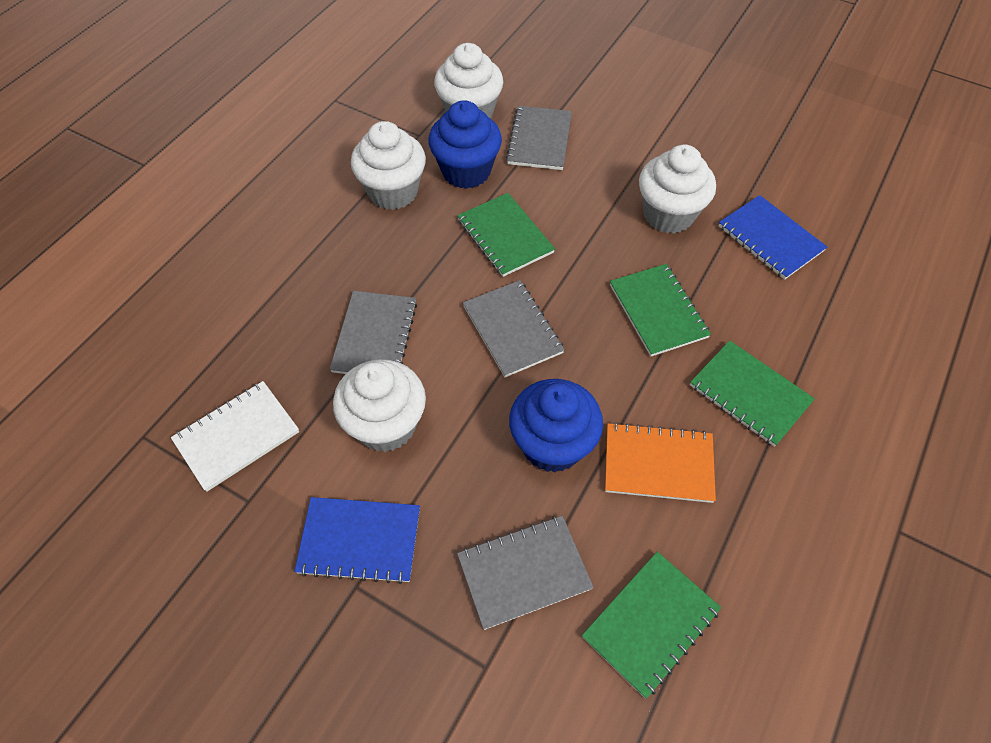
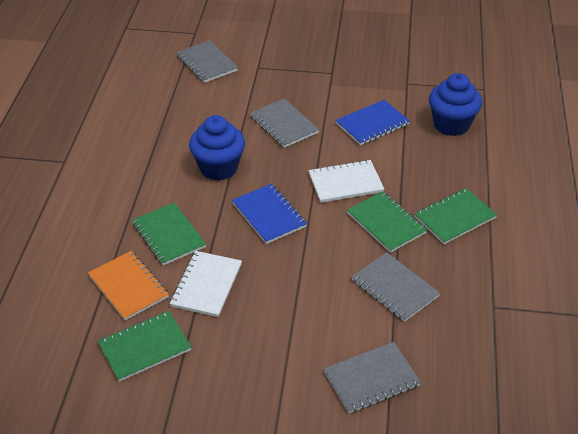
white cupcake: [333,359,426,452] [351,121,426,210] [434,43,503,119] [639,145,716,234] = 4 -> none = 0
white notebook: [171,381,299,492] = 1 -> [170,251,242,317] [308,160,384,203] = 2

